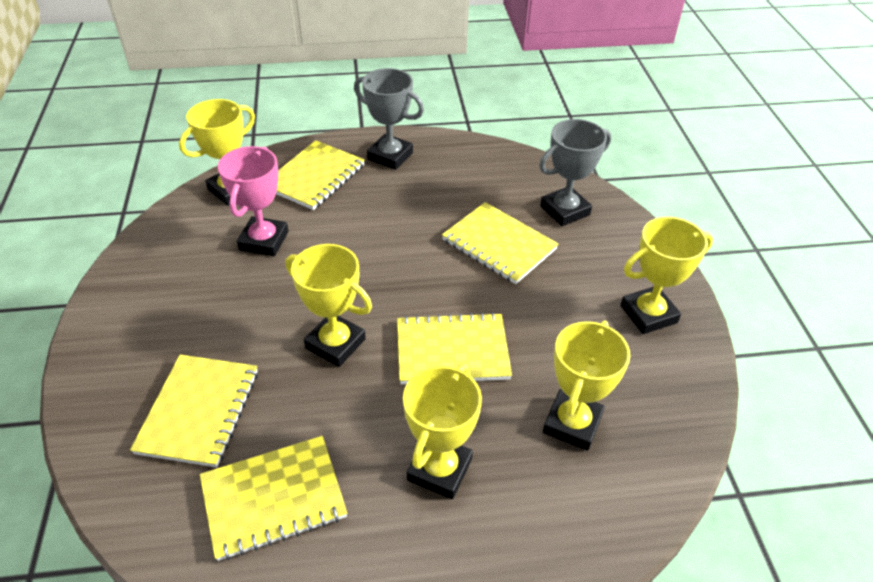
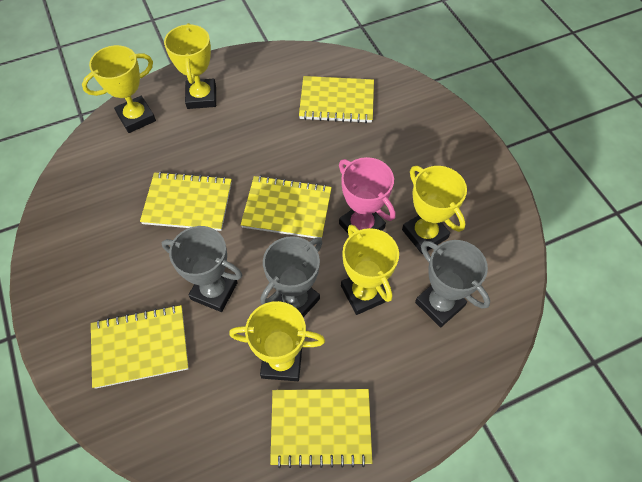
grey trophy: [354,68,424,170] [539,119,611,226] = 2 -> [162,226,243,312] [260,236,322,317] [415,240,490,328] = 3

